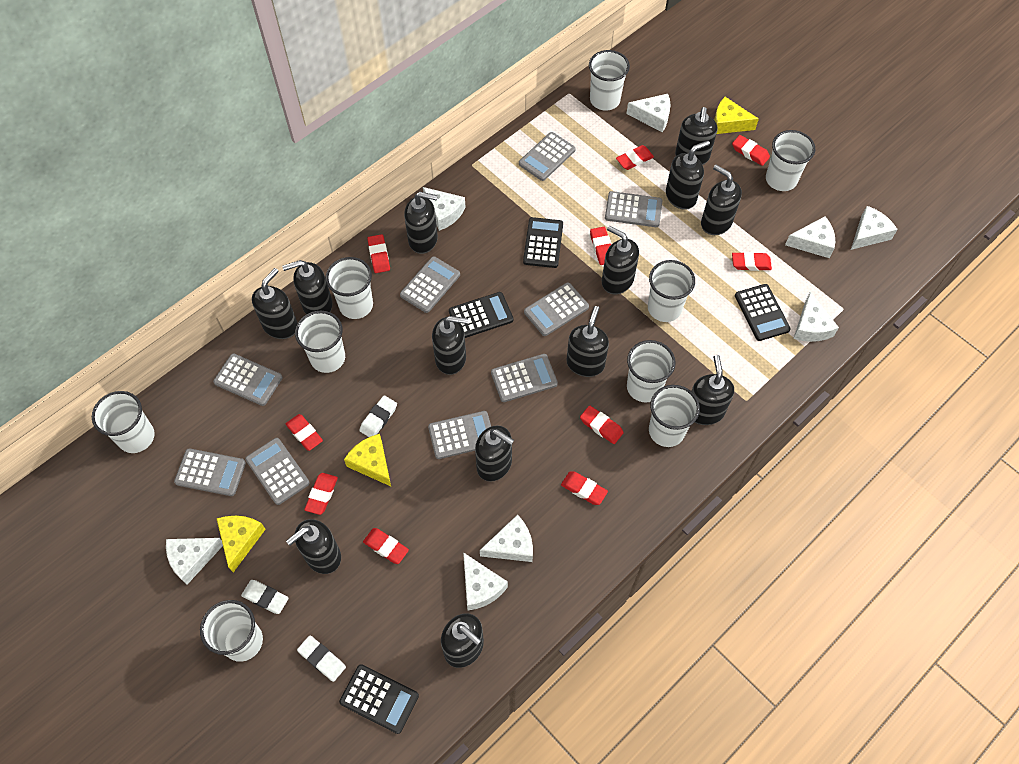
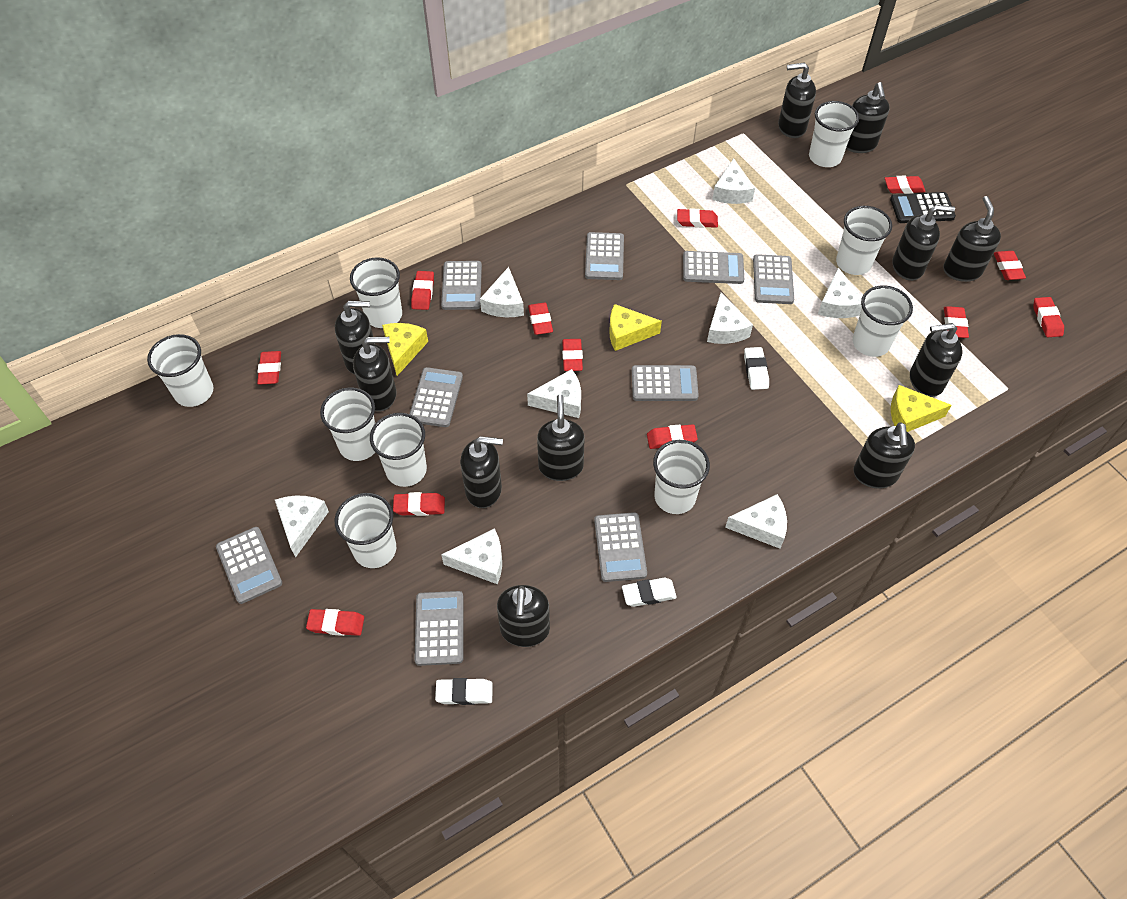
black calculator: [339,664,419,734] [449,292,513,338] [523,217,563,268] [735,284,791,341] = 4 -> [890,192,956,223] = 1
black soap dispenser: [252,268,298,339] [282,260,333,315] [286,519,341,574] [404,192,438,254] [432,316,468,375] [441,613,484,668] [475,425,514,482] [566,306,609,377] [602,225,639,294] [666,140,710,210] [675,107,717,165] [691,355,734,425] [701,165,742,235] = 13 -> [335,301,375,375] [353,337,396,412] [460,436,503,508] [497,585,550,647] [537,394,585,481] [778,62,816,138] [846,82,890,153] [853,422,915,489] [892,205,955,281] [910,323,963,397] [943,196,1001,282] = 11
red eraser: [286,414,323,451] [304,473,338,515] [363,528,409,564] [368,234,390,273] [561,472,608,505] [580,406,624,444] [590,227,612,265] [616,145,654,170] [732,135,770,166] [732,252,772,271] = 10 -> [257,351,281,385] [306,609,364,636] [393,492,445,516] [411,271,434,310] [528,303,553,335] [562,339,583,371] [647,424,698,449] [677,208,718,228] [885,176,926,194] [944,306,969,338] [994,251,1026,280] [1033,297,1064,337] = 12

